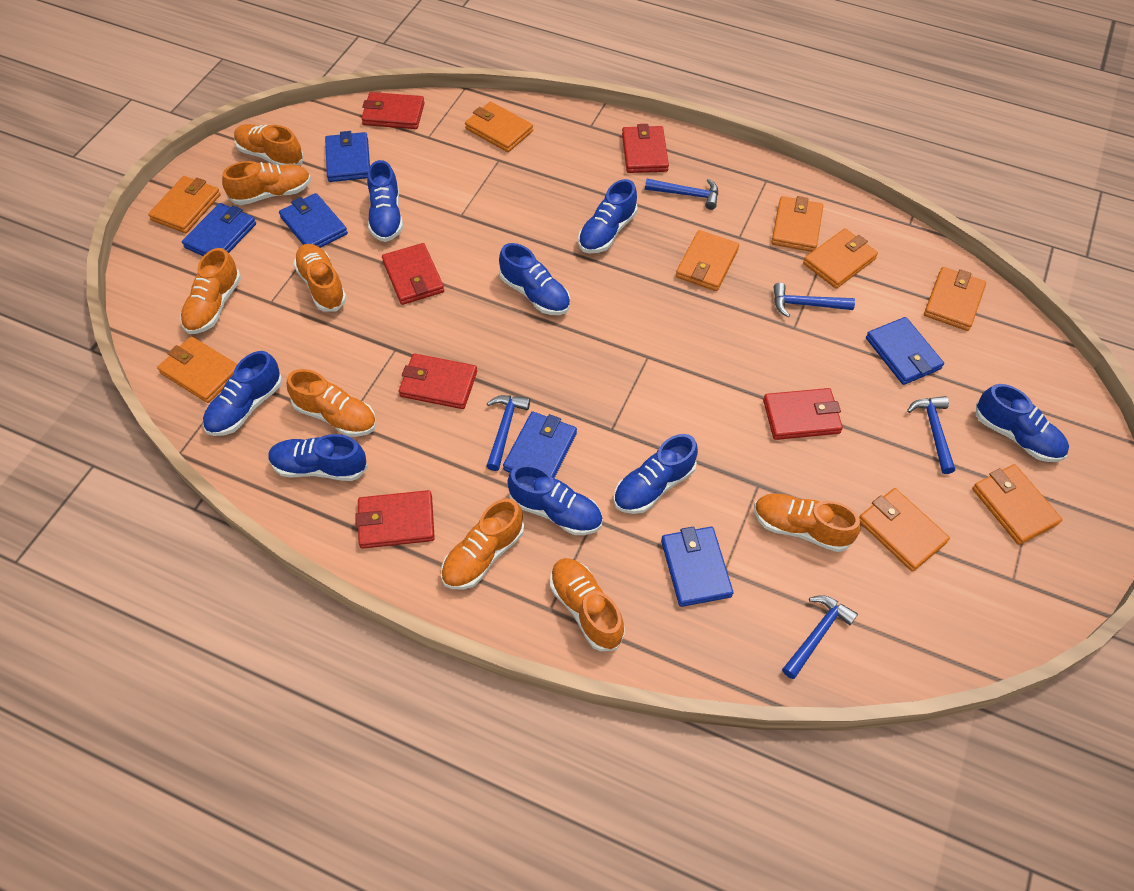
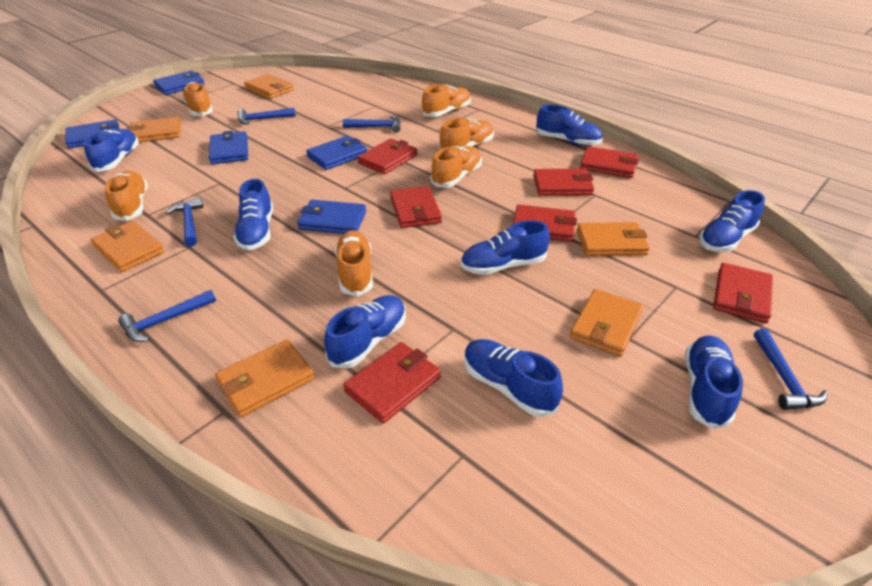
blue wallet: [182,203,256,256] [279,193,348,248] [325,131,370,182] [503,412,577,478] [661,527,733,607] [866,317,944,385] = 6 -> [65,119,119,149] [153,71,205,95] [209,131,248,164] [297,200,366,234] [306,136,368,170] = 5
orange shoe: [180,248,241,334] [222,161,311,205] [234,124,304,166] [287,369,376,437] [293,244,347,312] [441,499,524,590] [550,558,625,651] [754,493,861,552] = 8 -> [105,171,148,221] [182,82,213,116] [335,230,373,296] [422,84,471,117] [431,146,482,188] [439,118,494,150] = 6
orange wallet: [148,176,221,233] [157,336,237,403] [465,101,533,152] [676,230,739,291] [771,196,823,252] [803,228,878,289] [859,488,950,572] [924,267,986,331] [972,464,1062,545] = 9 -> [91,221,165,272] [126,117,181,142] [215,339,315,417] [244,74,294,99] [570,289,644,357] [577,222,650,256] = 6
red wallet: [355,490,435,549] [361,92,425,129] [382,243,444,305] [399,354,477,409] [622,124,669,173] [763,388,843,440] = 6 -> [343,342,441,424] [357,138,417,174] [390,186,442,228] [513,204,577,242] [533,169,594,196] [580,146,639,178] [713,263,773,323] = 7

